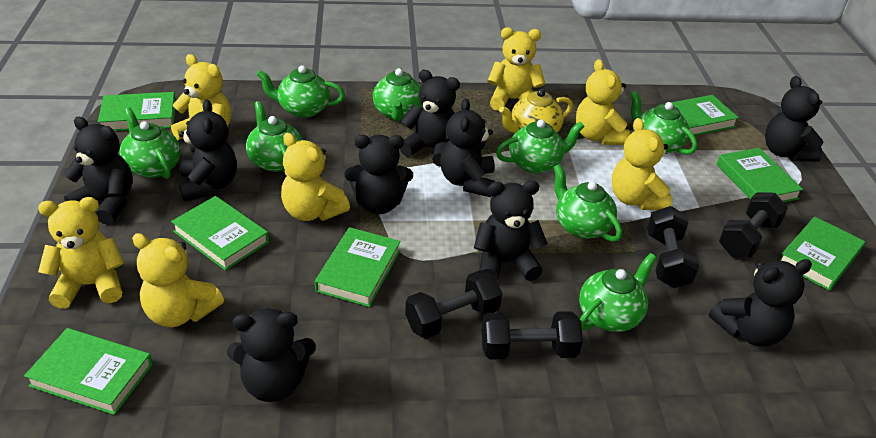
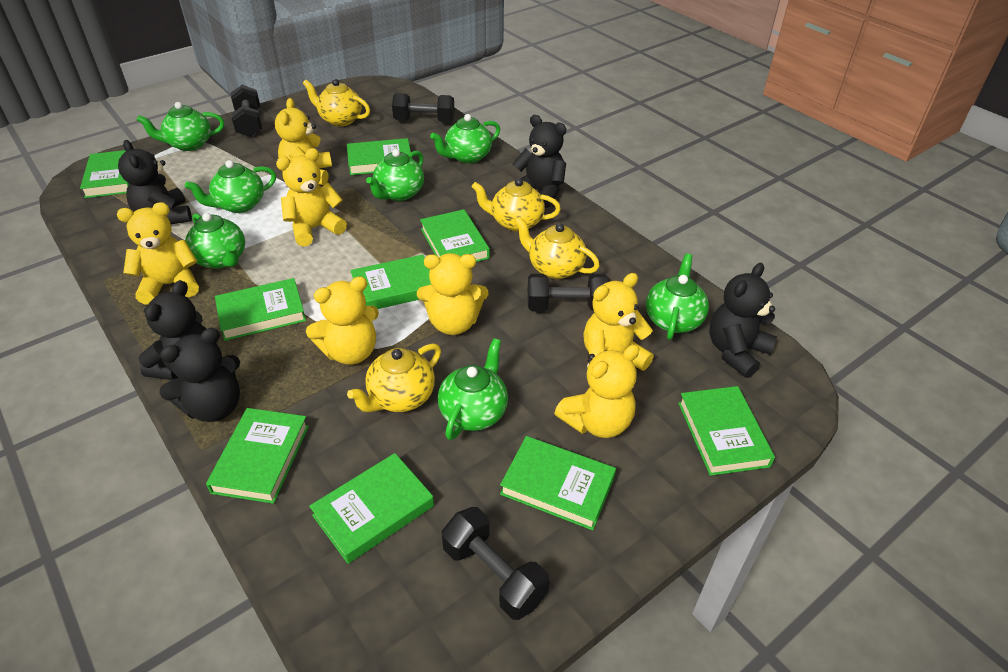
black teddy bear: [64,117,133,225] [179,99,237,202] [227,308,316,402] [345,135,413,214] [400,70,460,167] [440,98,495,197] [474,180,547,281] [709,259,812,347] [765,76,824,162] = 9 -> [118,140,192,224] [138,280,206,380] [159,328,240,422] [513,115,566,208] [709,263,777,378] = 5
green book: [24,328,153,415] [98,92,176,131] [171,196,269,271] [315,227,401,307] [660,95,739,136] [717,148,803,202] [779,217,865,291] = 7 -> [80,150,129,198] [206,408,309,504] [215,278,306,341] [309,453,434,564] [347,138,412,175] [350,255,431,309] [420,209,490,262] [500,436,616,530] [678,386,775,476] = 9
green teapot: [120,108,181,179] [246,101,303,173] [257,65,345,118] [373,67,422,121] [496,119,585,174] [553,164,622,242] [579,253,657,332] [630,91,697,154] = 8 -> [137,102,224,151] [185,160,276,213] [185,213,245,269] [366,149,424,201] [430,114,500,164] [438,338,508,440] [646,254,709,340] = 7
yellow teapot: [499,89,573,133] = 1 -> [303,79,370,126] [347,343,441,412] [472,178,561,232] [515,217,600,279] = 4

